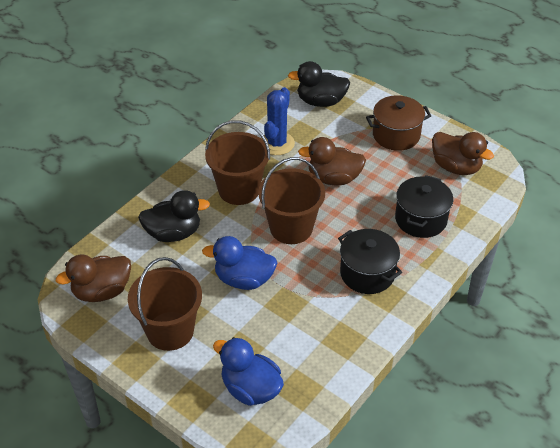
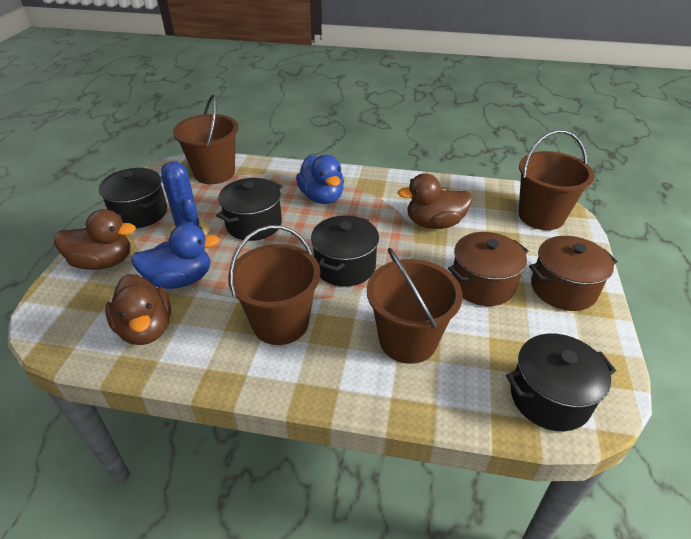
black duck: [138,190,210,242] [288,61,350,107] = 2 -> none = 0
black pot: [338,229,402,294] [395,175,453,238] = 2 -> [99,168,167,228] [216,178,282,241] [311,216,379,287] [506,333,616,431] = 4
brown bucket: [128,257,202,351] [205,120,270,205] [258,157,325,244] = 3 -> [173,95,238,184] [228,225,321,345] [367,248,463,364] [519,130,594,230] = 4
brown pot: [366,95,431,151] = 1 -> [448,232,529,306] [529,236,618,311] = 2

